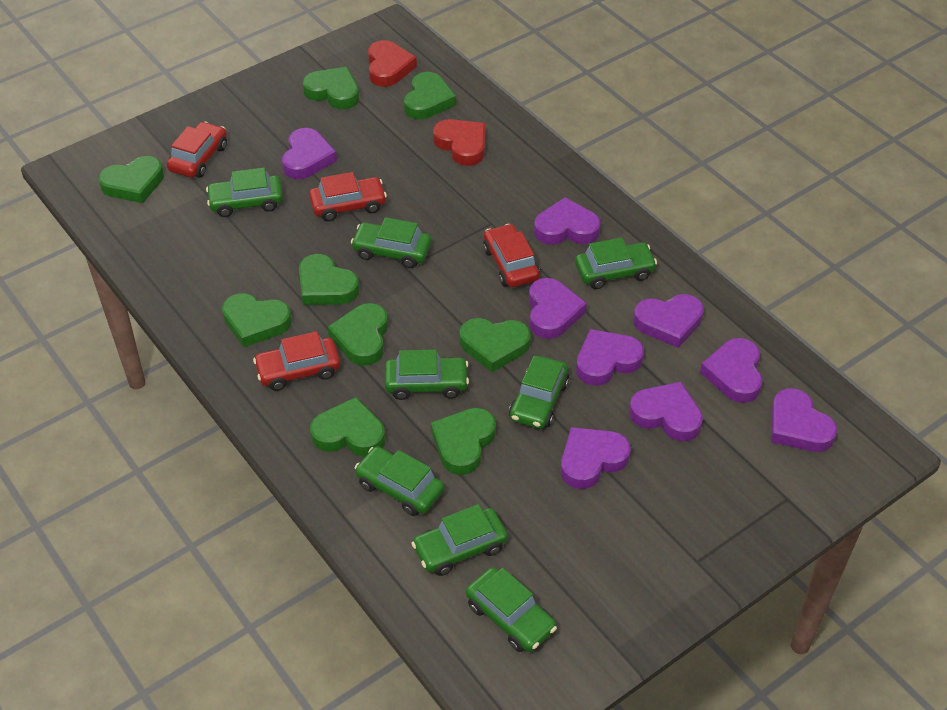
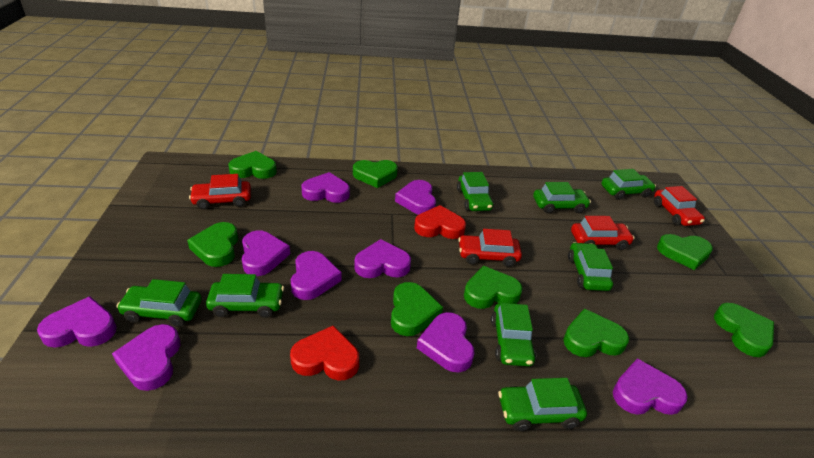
green heart: [98,156,164,203] [222,293,292,347] [299,254,359,305] [303,67,359,109] [310,397,385,456] [328,303,388,366] [404,72,456,120] [431,408,496,475] [460,318,531,372] = 9 -> [187,222,238,267] [229,151,277,179] [353,160,398,188] [391,282,443,336] [464,266,523,309] [563,309,629,357] [657,234,713,270] [714,303,774,357] = 8

